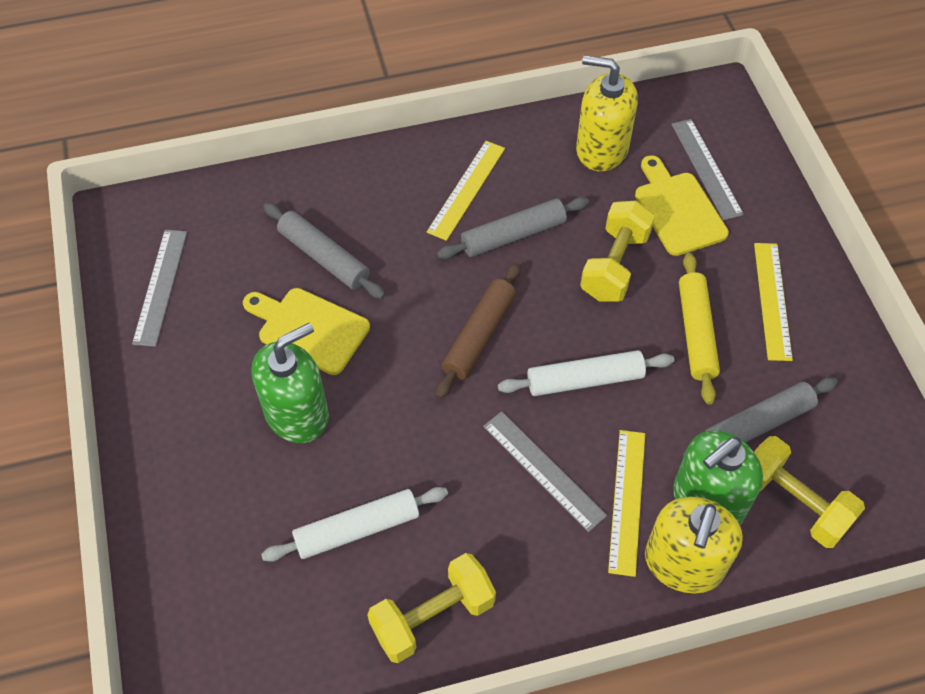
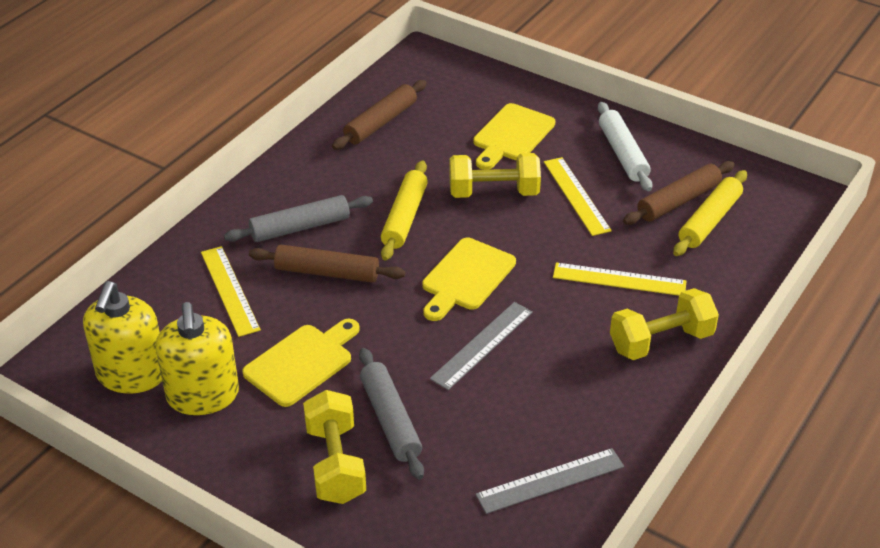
brown rolling pin: [435,263,521,399] = 1 -> [249,245,405,283] [332,80,426,150] [623,161,735,225] = 3
green soap dispenser: [252,323,329,443] [673,430,763,525] = 2 -> none = 0
grey rolling pin: [263,203,385,299] [437,197,589,259] [682,378,838,458] = 3 -> [224,195,373,242] [359,348,424,479] = 2
grey ruler: [132,230,187,347] [483,411,607,532] [672,119,744,220] = 3 -> [430,302,533,390] [476,448,624,514] = 2
white rolling pin: [261,487,448,562] [498,350,674,396] = 2 -> [598,102,653,191] = 1
yellow cutting board: [243,288,370,375] [635,155,729,256] = 2 -> [242,319,360,407] [422,237,516,321] [473,103,555,170] = 3
yellow rolling pin: [679,253,720,405] = 1 -> [381,161,428,261] [673,170,747,256] = 2

